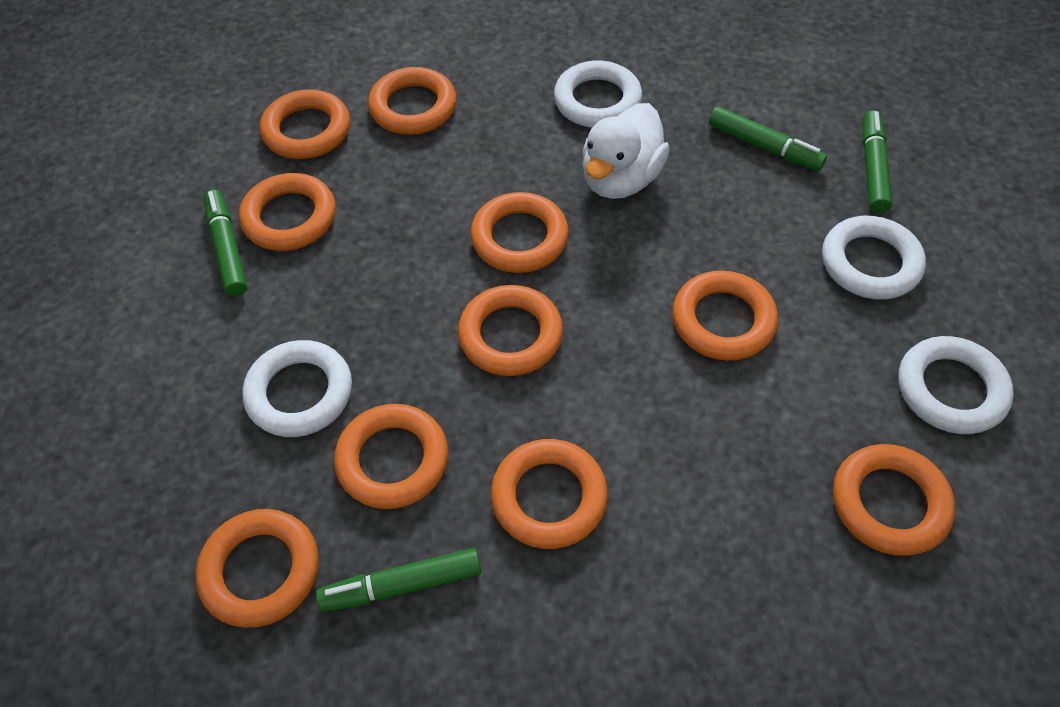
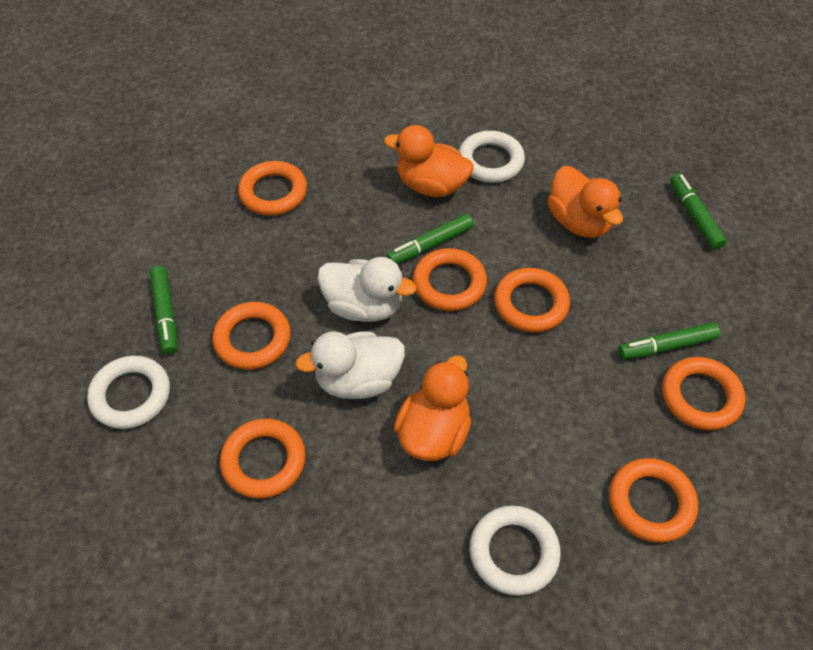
orange duck: none = 0 -> [384,125,474,197] [394,355,471,461] [547,166,623,238] = 3
orange ring: [196,509,319,628] [239,173,336,251] [260,89,350,159] [334,404,448,509] [368,67,457,135] [458,285,563,376] [471,192,569,273] [491,439,608,549] [672,270,778,361] [833,444,955,556] = 10 -> [212,302,291,370] [220,418,306,499] [238,161,307,216] [413,248,487,311] [494,268,570,333] [609,458,698,543] [662,357,745,430] = 7
white duck: [582,103,670,199] = 1 -> [295,331,405,399] [317,257,416,322] = 2
white ring: [243,340,352,437] [554,60,642,128] [822,216,926,300] [898,336,1014,434] = 4 -> [87,356,170,429] [459,131,525,183] [470,506,561,596] = 3

